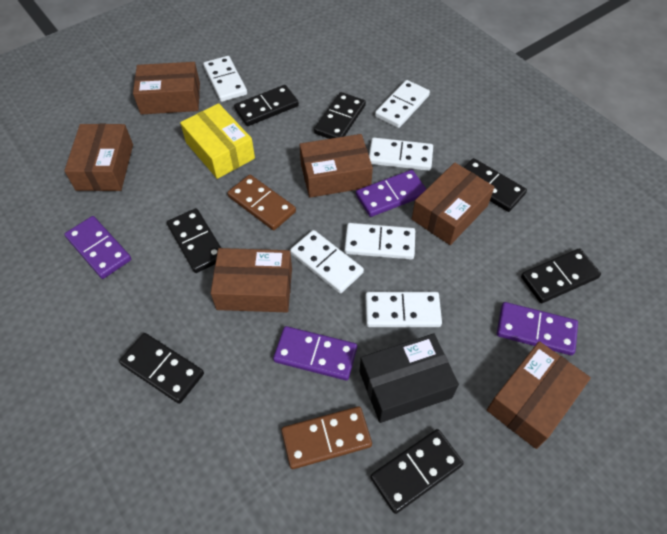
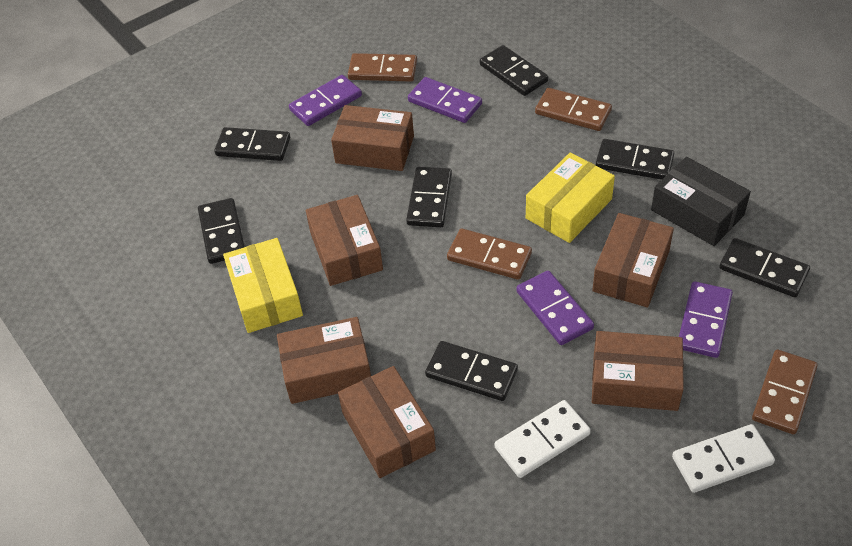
brown domino: [227,175,296,230] [281,406,372,469] = 2 -> [348,53,417,82] [447,228,532,280] [535,88,612,131] [752,349,818,434] = 4
white domino: [203,56,247,102] [290,230,364,293] [344,223,415,260] [365,292,442,327] [369,138,433,171] [375,80,430,128] = 6 -> [495,400,591,478] [672,424,775,493] = 2
yellow box: [180,103,255,179] = 1 -> [223,238,303,333] [526,153,615,243] = 2

